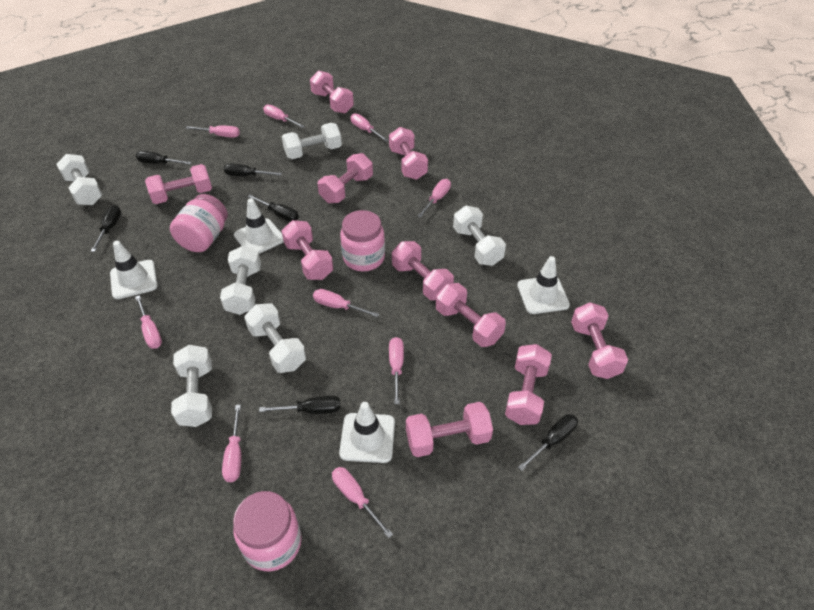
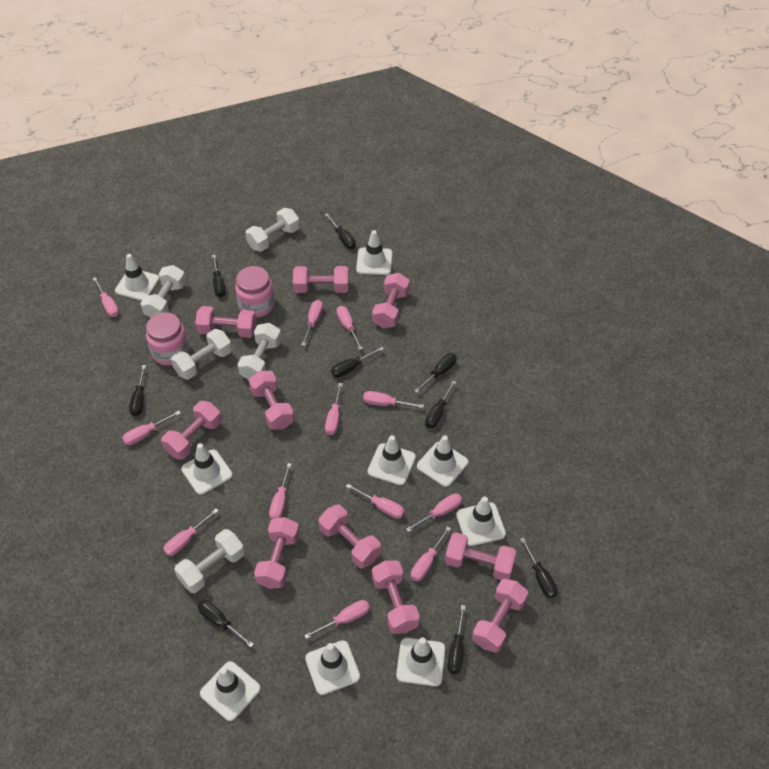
black screwdriver: [91,205,121,252] [136,151,192,165] [224,163,282,176] [248,195,299,222] [259,395,341,414] [518,414,578,471] = 6 -> [129,365,146,416] [198,600,254,647] [212,255,226,297] [325,214,356,249] [331,347,384,377] [415,353,457,393] [425,381,456,428] [447,605,466,674] [520,538,558,598] = 9
pink jar: [170,194,228,252] [233,491,302,571] [340,210,385,272] = 3 -> [146,312,189,365] [235,266,275,318] = 2
pink screwdriver: [135,295,162,349] [186,126,240,138] [222,405,241,482] [263,104,305,128] [313,289,379,317] [332,467,393,538] [351,113,389,142] [389,337,404,404] [418,179,451,218] = 9 -> [93,277,119,317] [122,411,181,445] [163,509,218,556] [269,463,292,520] [302,300,323,346] [304,600,370,639] [325,383,343,435] [337,306,363,350] [346,484,405,519] [363,391,424,408] [406,493,462,532] [411,526,451,582] = 12
white dumbbell: [56,154,103,205] [171,345,212,427] [220,246,261,315] [244,304,306,373] [282,123,342,159] [453,206,506,266] = 6 -> [141,265,186,318] [171,329,232,380] [174,529,245,593] [238,323,282,380] [245,208,300,252] = 5
white traffic cone: [110,241,158,299] [234,198,284,254] [339,402,395,463] [517,256,570,314] = 4 -> [115,254,159,301] [181,443,233,495] [200,661,261,721] [305,640,360,695] [356,230,392,275] [368,435,416,486] [396,637,446,687] [417,435,468,487] [456,496,506,546] = 9

